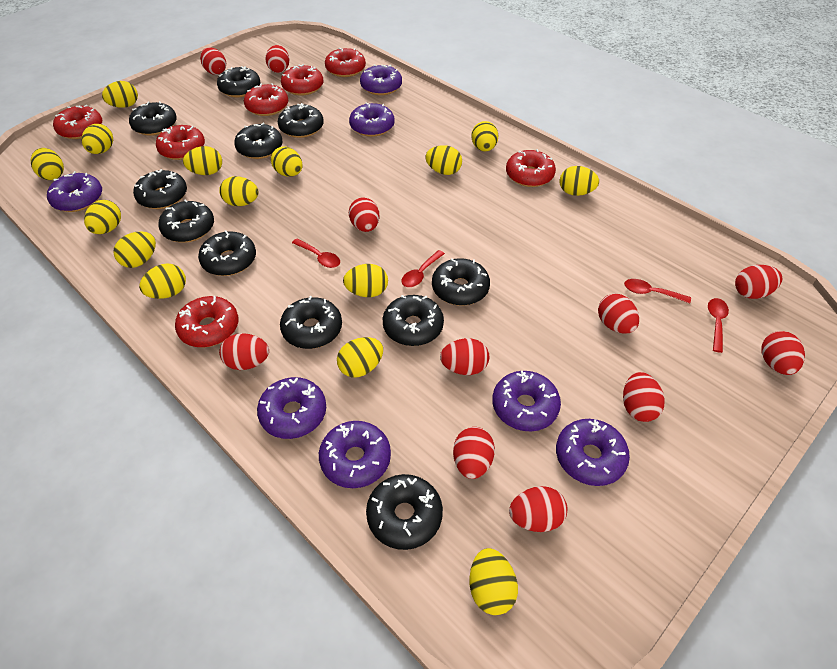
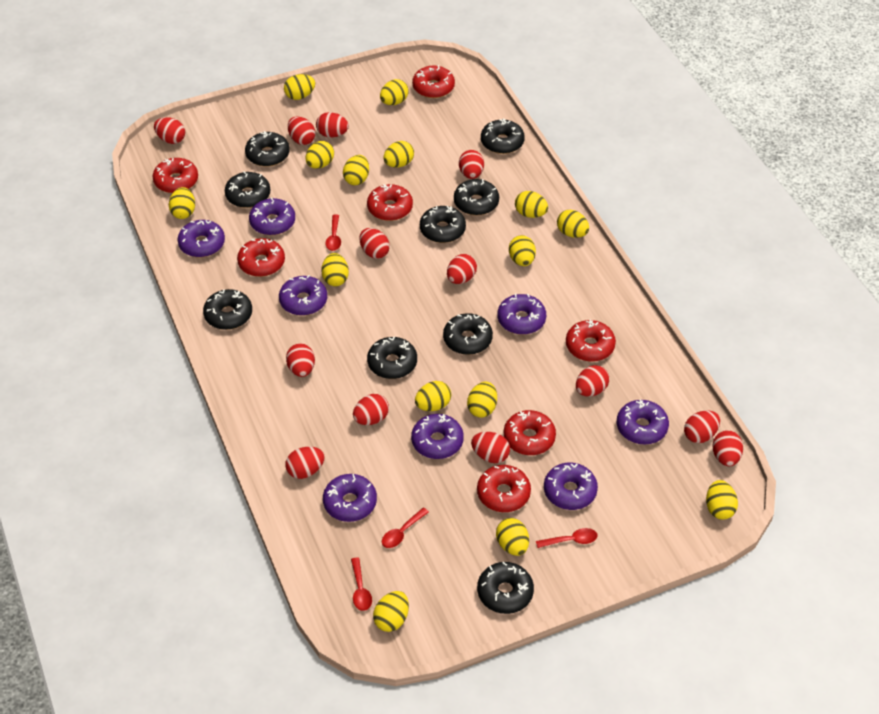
black donut: [129,101,177,136] [133,169,187,209] [158,199,214,243] [198,231,256,276] [217,66,260,97] [234,123,282,159] [278,103,324,138] [280,296,342,349] [366,474,443,550] [383,295,444,346] [432,258,490,306] = 11 -> [203,289,252,330] [225,171,270,208] [245,131,290,167] [367,337,417,379] [420,206,466,243] [443,313,493,355] [454,179,499,215] [477,562,534,614] [481,119,525,154] = 9
purple donut: [47,171,102,212] [257,377,326,439] [319,421,391,488] [349,103,395,137] [360,64,402,95] [492,371,561,431] [556,419,630,486] = 7 -> [177,220,225,257] [249,197,295,235] [279,275,327,316] [323,474,377,522] [411,414,464,459] [497,293,546,335] [544,463,598,510] [617,399,669,445] = 8
red egg: [200,47,226,75] [219,333,269,370] [265,45,289,73] [349,198,380,232] [440,338,489,375] [453,427,495,479] [509,486,567,532] [598,294,639,334] [623,372,665,422] [735,265,782,299] [761,331,805,375] = 11 -> [154,117,185,144] [285,447,325,479] [286,343,315,377] [288,116,315,145] [316,112,349,137] [353,394,389,425] [359,228,390,259] [447,254,477,284] [459,150,484,179] [471,432,510,463] [576,365,609,397] [684,410,720,443] [712,430,743,466] = 13

